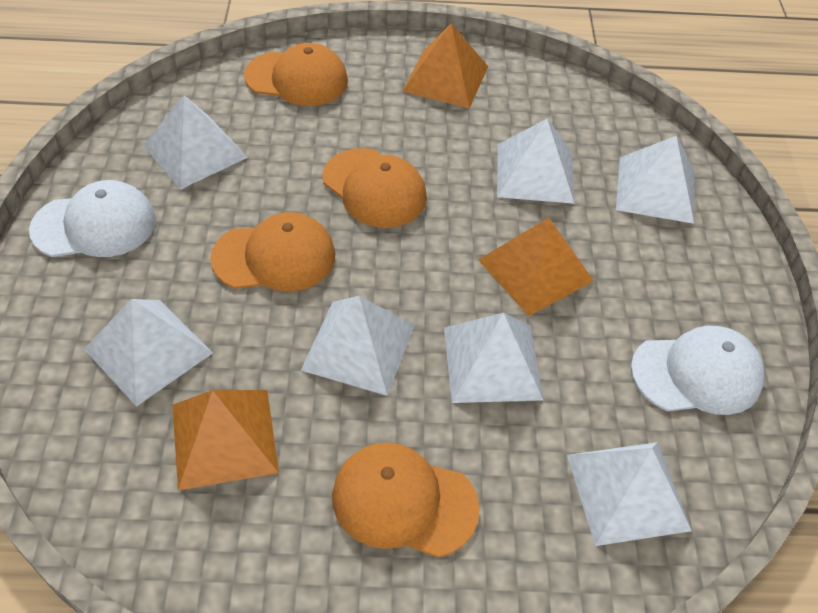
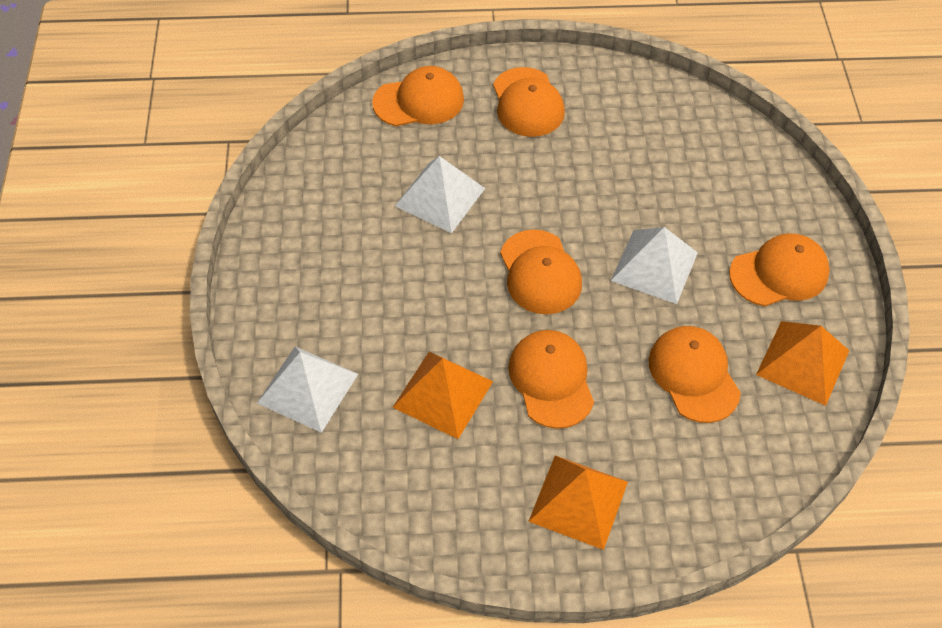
orange cap: [210,212,335,292] [244,43,348,106] [322,148,427,228] [332,442,480,558] = 4 -> [372,66,464,126] [493,67,565,137] [500,229,582,314] [508,330,594,429] [649,326,741,423] [729,233,830,306] = 6
white cap: [29,180,156,257] [631,326,765,415] = 2 -> none = 0
white pyramid: [84,299,213,407] [143,95,248,189] [301,296,415,396] [444,313,543,403] [497,119,575,204] [567,442,692,546] [616,136,694,224] = 7 -> [257,346,358,433] [395,156,485,233] [611,227,698,304] = 3

